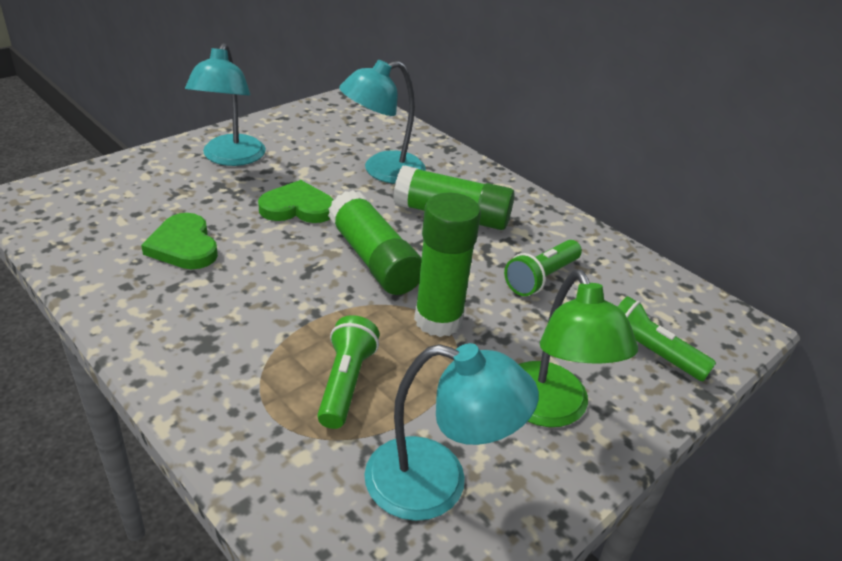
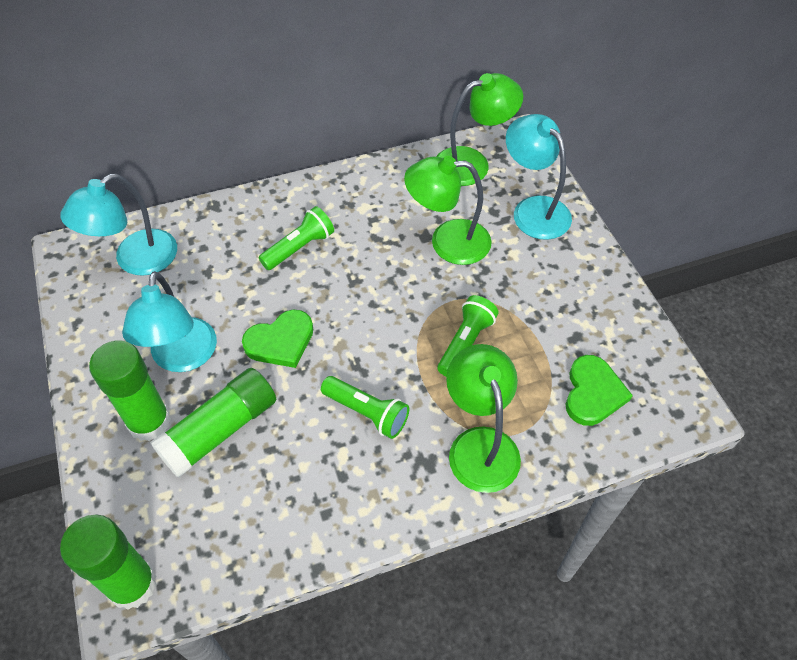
green lamp: [519,269,638,427] = 1 -> [404,156,492,265] [436,73,523,186] [446,344,521,493] = 3

